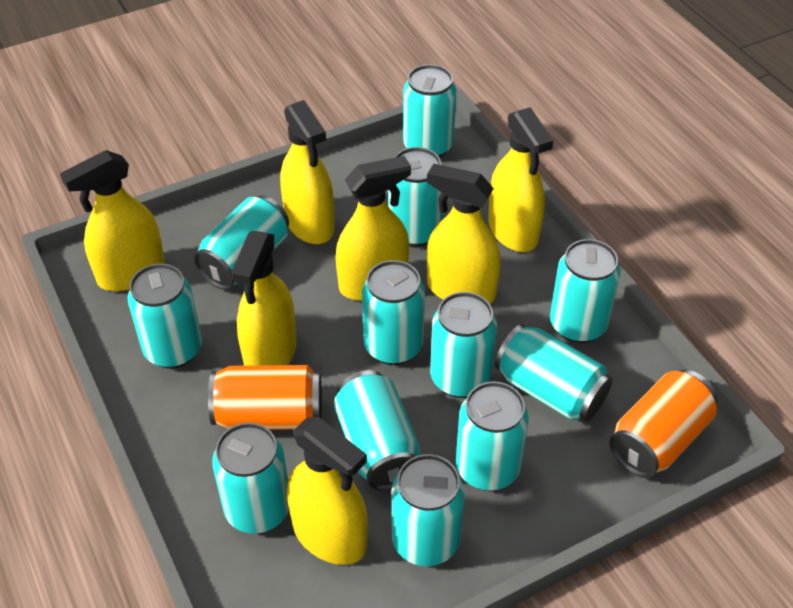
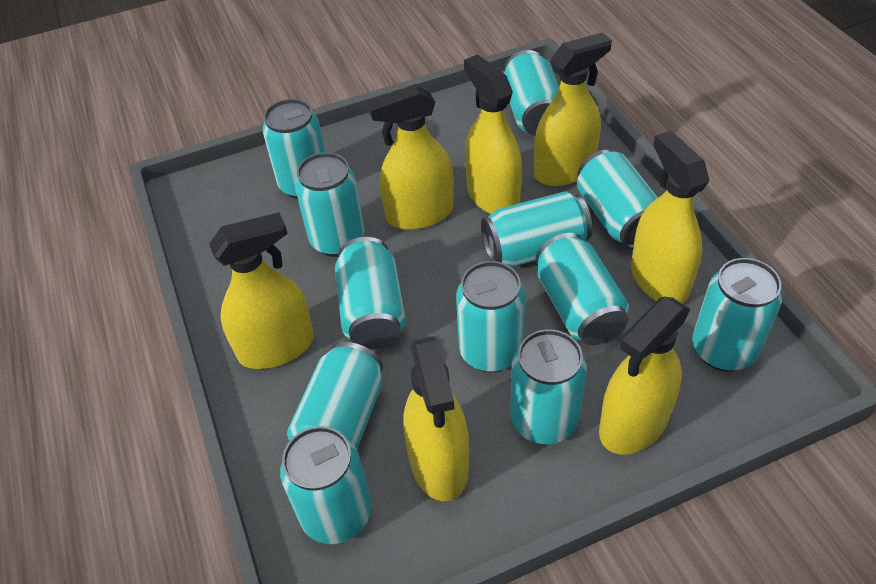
orange can: [208,365,322,430] [609,369,717,478] = 2 -> none = 0

